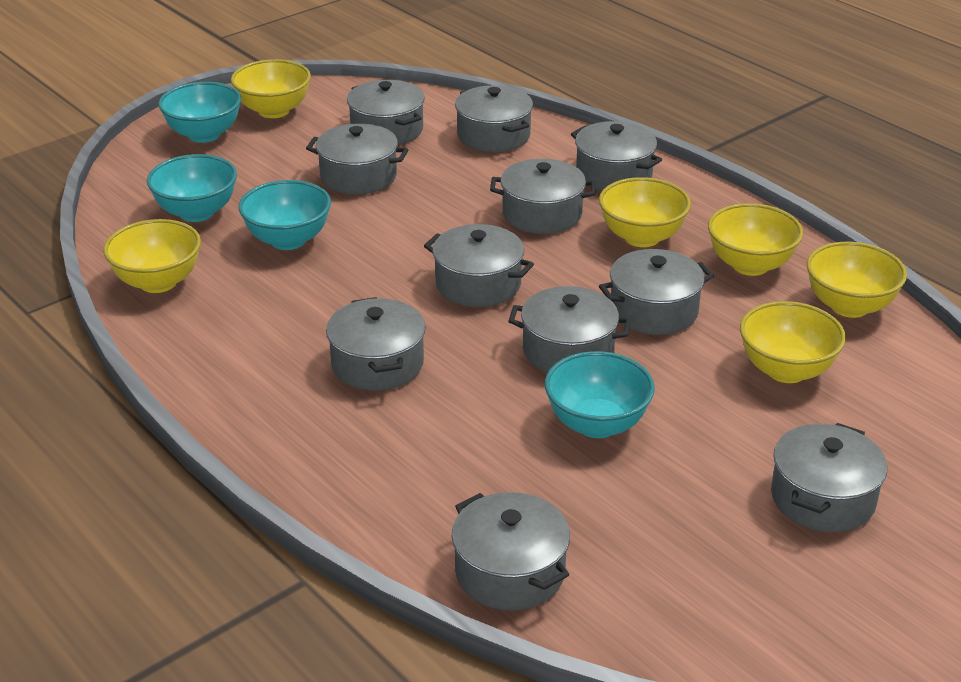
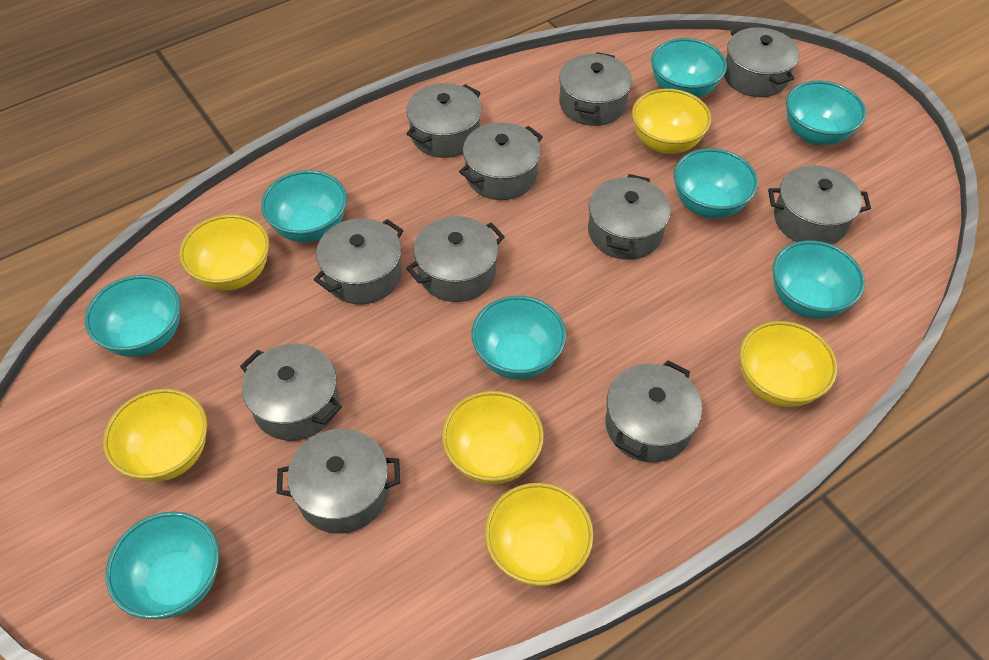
turquoise bowl: [147,154,237,222] [159,82,241,143] [239,180,331,250] [545,351,655,438] = 4 -> [85,275,181,357] [105,511,219,619] [261,170,347,242] [471,296,566,379] [651,38,727,98] [674,148,758,218] [773,240,865,319] [786,81,866,145] = 8

